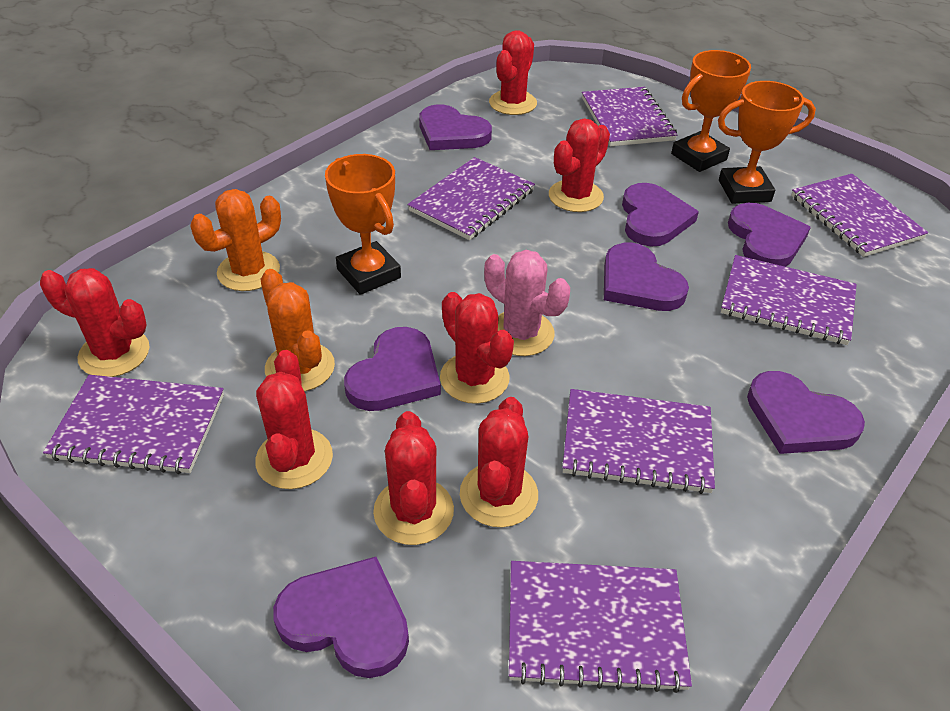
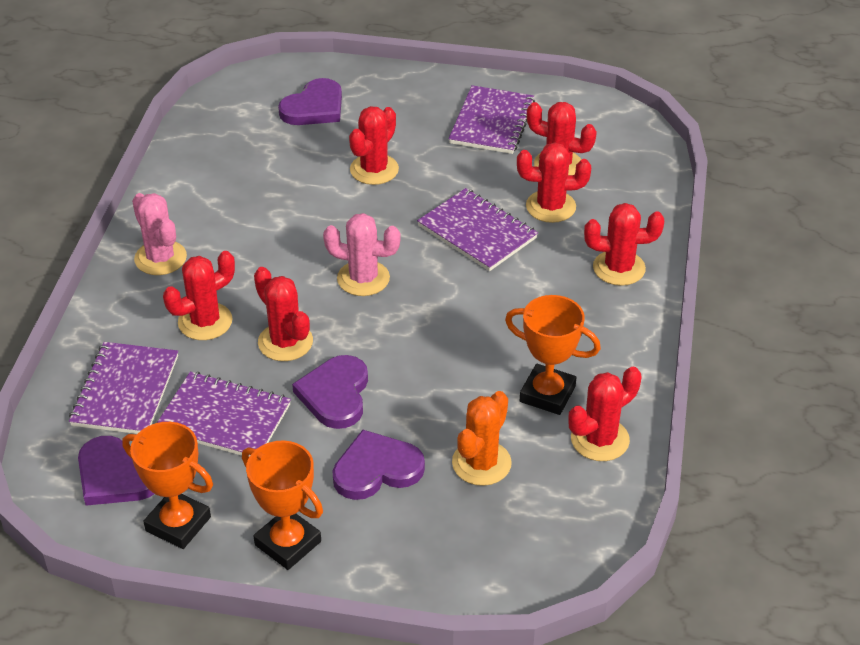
orange cactus: [190,189,281,291] [261,269,335,392] = 2 -> [452,391,512,486] = 1
pink cactus: [484,250,570,356] = 1 -> [132,193,187,275] [323,213,401,296] = 2
purple heart: [273,557,409,678] [344,327,441,411] [419,104,492,150] [604,243,689,311] [622,183,699,247] [728,203,811,267] [747,371,865,454] = 7 -> [78,436,154,506] [278,78,342,125] [292,355,368,429] [332,430,425,500] = 4
purple notebook: [43,375,224,474] [407,157,535,240] [509,561,692,693] [562,389,715,494] [582,87,678,146] [721,255,857,345] [791,174,929,257] = 7 -> [69,342,178,434] [157,372,291,457] [417,188,538,271] [449,85,535,154] = 4

